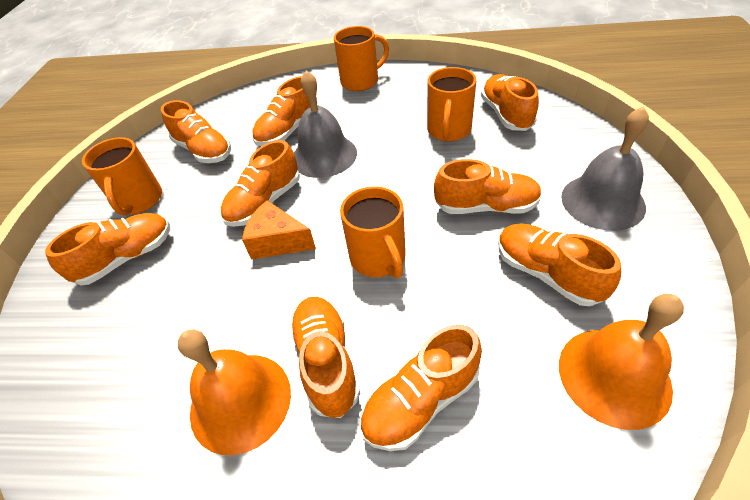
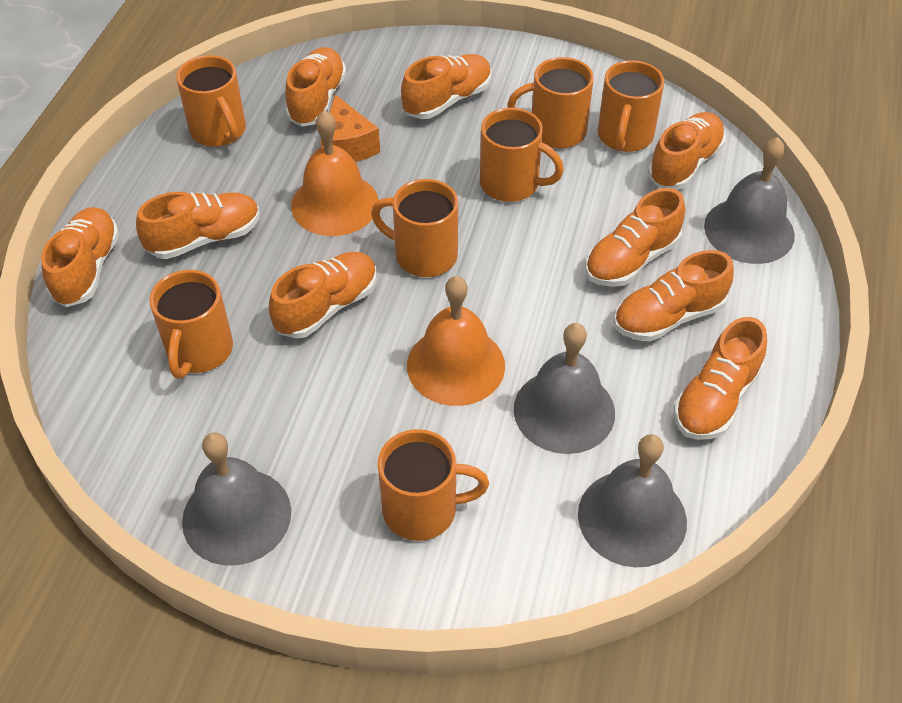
grey bell: [294,70,357,178] [561,106,649,231] = 2 -> [182,433,291,565] [514,323,615,454] [578,434,687,568] [704,137,795,264] = 4
orange mug: [82,137,162,215] [334,26,389,91] [340,186,406,278] [427,67,476,141] = 4 -> [150,270,233,379] [176,55,246,147] [371,179,458,277] [378,429,489,541] [480,108,564,202] [507,57,594,148] [598,60,664,152] = 7

